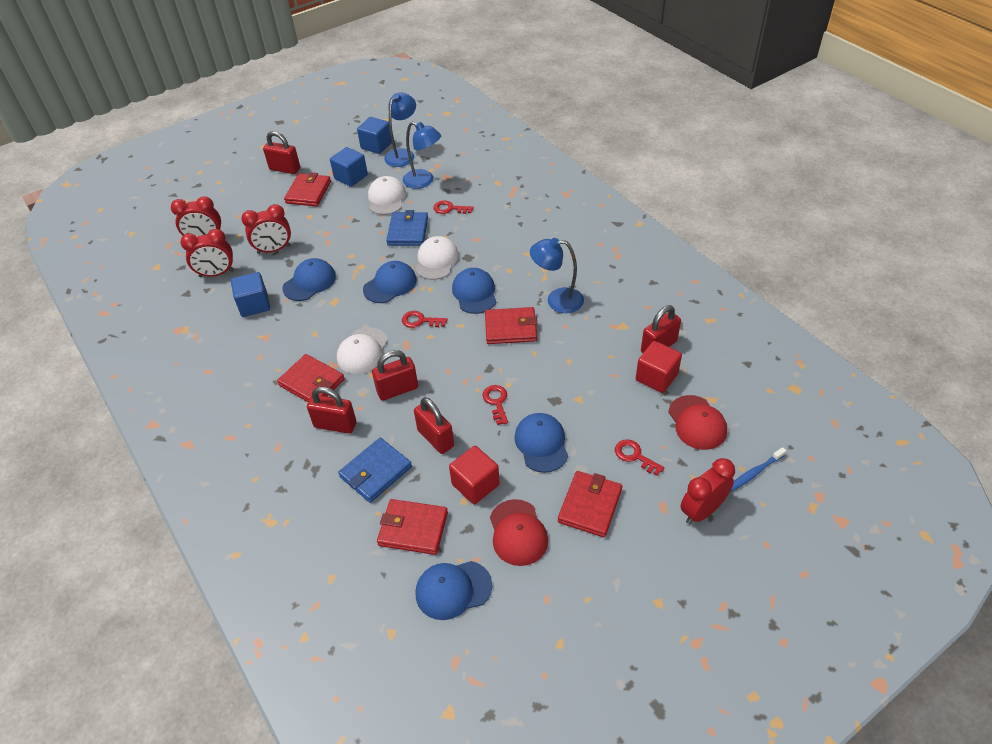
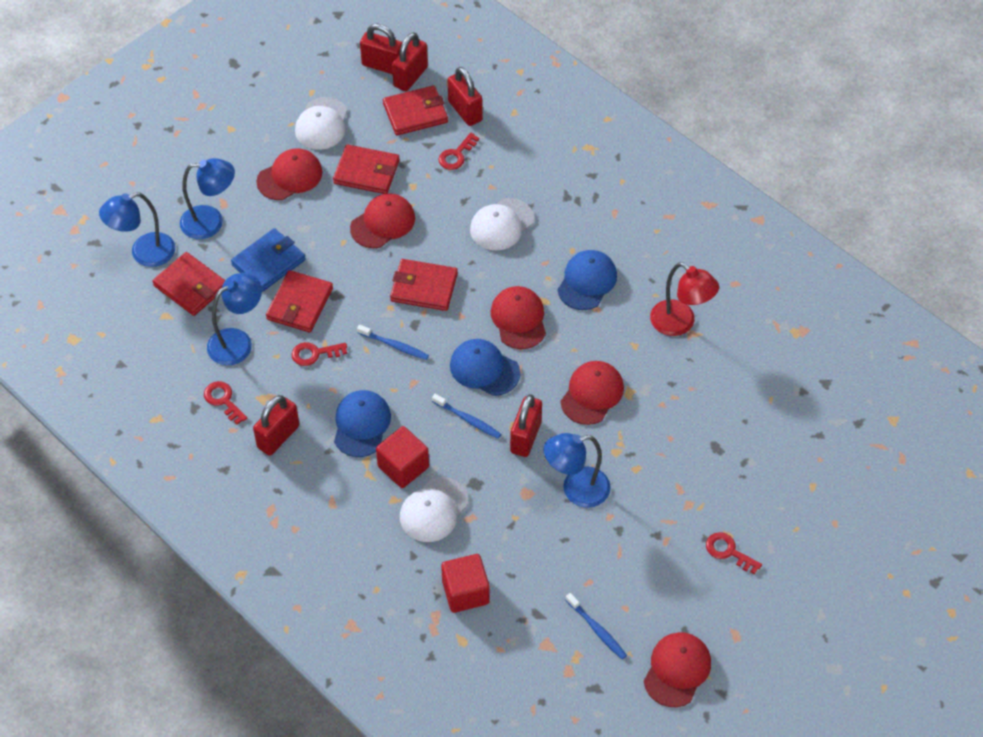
blue cap: [283,258,336,301] [363,261,417,303] [415,561,492,620] [452,268,496,314] [514,413,568,473] = 5 -> [334,390,391,457] [450,339,520,396] [557,250,617,310] = 3
blue cube: [231,272,270,317] [330,147,368,187] [357,117,392,154] = 3 -> none = 0
blue lamp: [384,92,416,167] [403,122,441,189] [530,238,584,313] = 3 -> [99,192,175,267] [180,158,235,239] [207,273,262,365] [544,433,611,508] = 4
blue toothbrush: [730,447,786,492] = 1 -> [357,325,429,360] [432,394,501,439] [566,593,627,660] = 3
blue wallet: [338,438,412,503] [386,210,428,246] = 2 -> [231,228,306,292] = 1
red cap: [490,499,548,566] [668,395,727,450] = 2 -> [256,148,323,200] [350,194,415,248] [491,286,546,349] [561,361,624,425] [644,632,711,707] = 5
red clock: [171,196,221,237] [180,229,234,277] [241,204,291,254] [680,458,735,524] = 4 -> none = 0
red lamp: none = 0 -> [650,262,719,336] = 1

